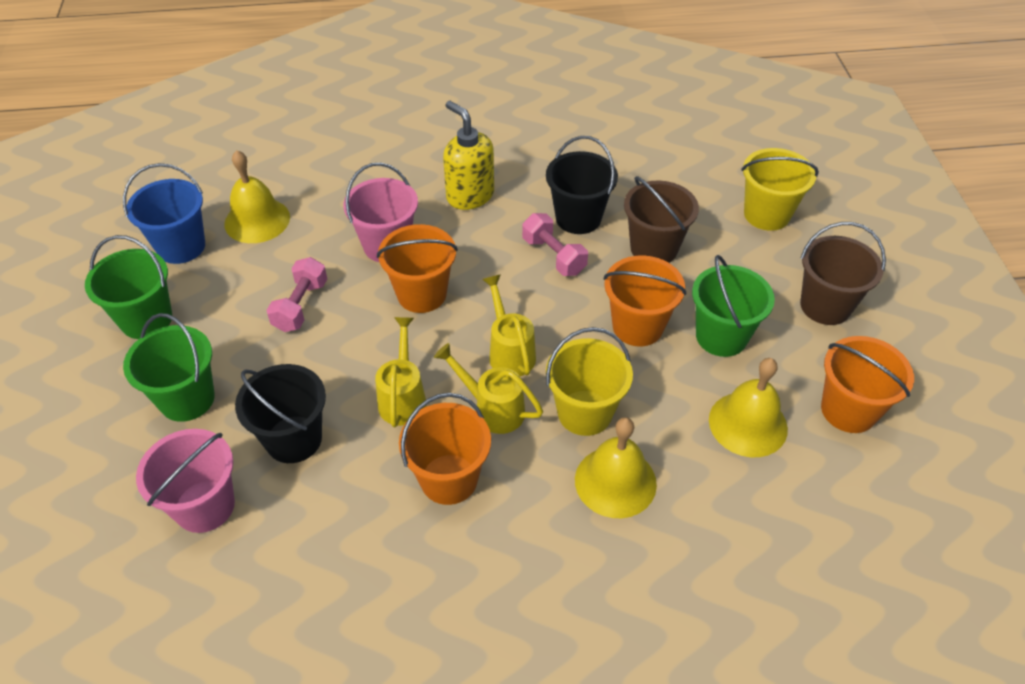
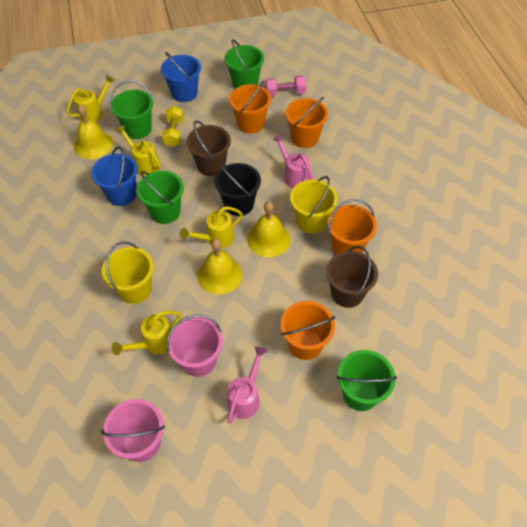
black bucket: [235,364,326,463] [546,136,618,234] = 2 -> [214,163,261,216] = 1
blue bucket: [123,163,205,264] = 1 -> [91,147,138,206] [161,51,201,102] = 2
green bucket: [85,235,172,339] [123,313,215,422] [692,255,775,357] = 3 -> [110,81,153,139] [137,171,184,224] [224,39,264,89] [336,350,397,411] = 4
pink dumbbell: [267,257,327,332] [522,213,588,276] = 2 -> [265,75,306,97] = 1
pink watering can: none = 0 -> [227,346,267,424] [273,135,314,188] = 2
yellow dumbbell: none = 0 -> [162,106,184,147] = 1
yellow soap dispenser: [443,101,494,210] = 1 -> none = 0
yellow watering can: [375,317,427,427] [434,343,543,434] [482,274,536,376] = 3 -> [66,75,114,122] [112,311,181,355] [116,125,161,176] [180,207,243,248] = 4

